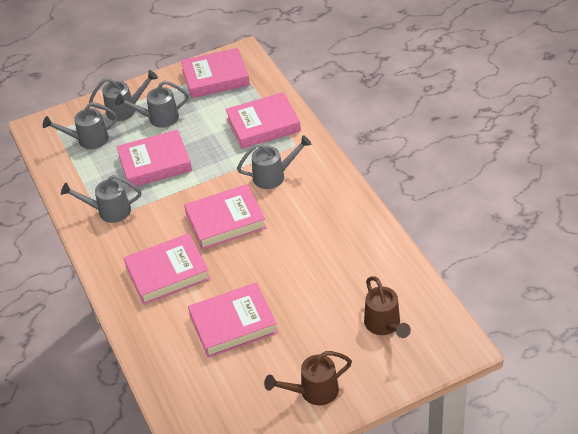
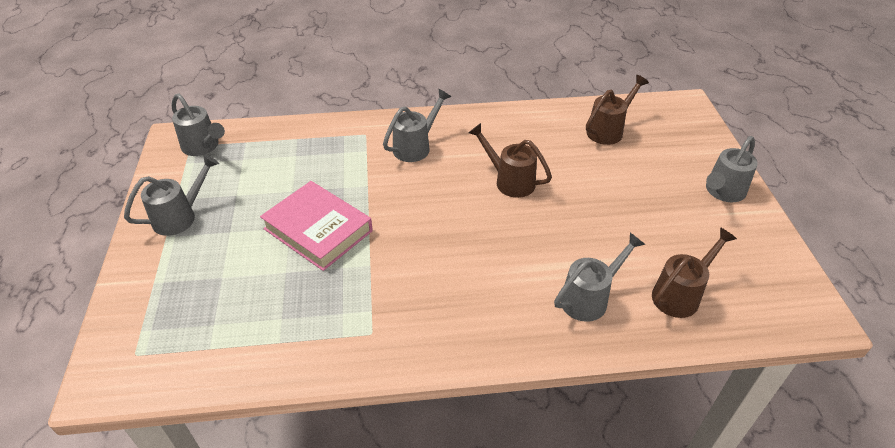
brown watering can: [264,351,352,406] [364,276,411,338] = 2 -> [469,123,552,198] [586,75,649,145] [652,227,737,318] = 3
pink book: [117,130,192,188] [124,233,210,305] [181,48,250,98] [184,184,266,250] [188,282,278,358] [225,92,301,149] = 6 -> [260,181,373,271] = 1

